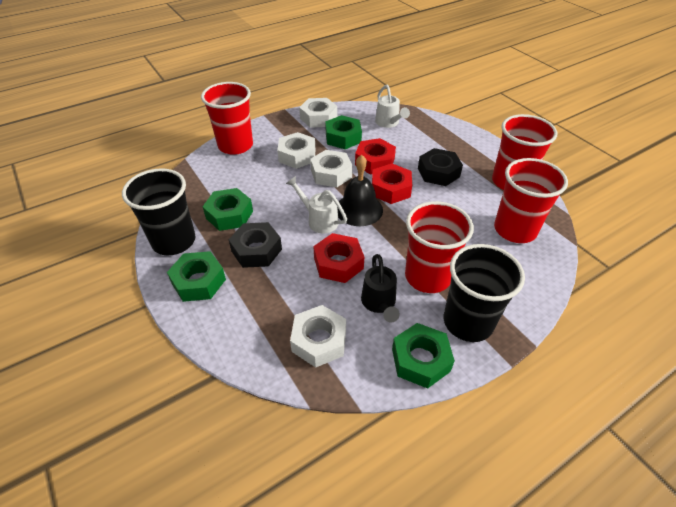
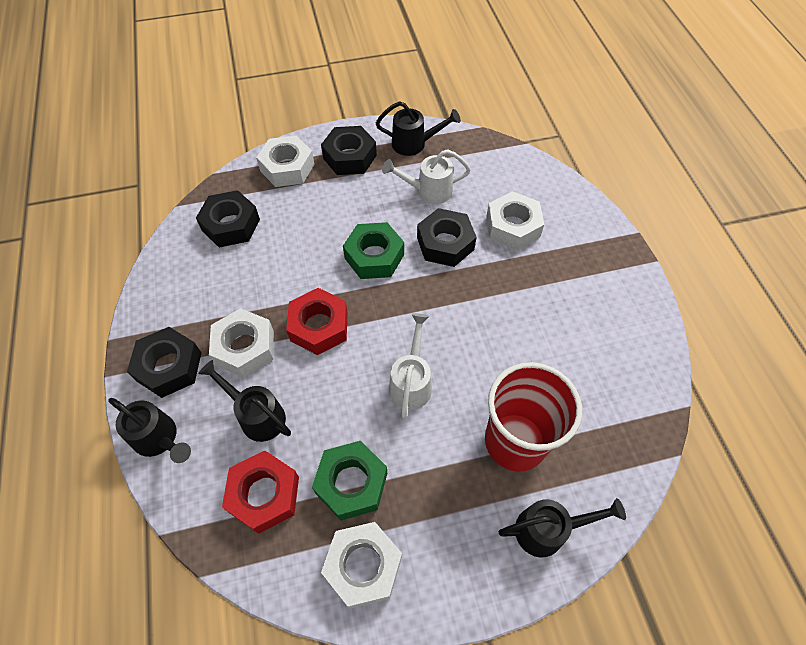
black bell: [337,155,383,226] = 1 -> none = 0
black cup: [122,168,195,255] [444,244,525,342] = 2 -> none = 0
black nut: [229,222,282,268] [418,148,463,186] = 2 -> [127,327,201,398] [196,190,260,248] [321,126,377,175] [417,208,477,267] = 4
black watering can: [361,254,400,323] = 1 -> [108,398,191,463] [198,360,291,442] [376,101,461,156] [499,498,626,558] = 4
green nut: [167,251,226,302] [203,188,253,231] [325,115,362,149] [392,323,455,389] = 4 -> [312,441,387,520] [343,222,404,279] = 2
red cup: [201,82,253,155] [405,201,474,293] [492,114,558,190] [494,158,568,243] = 4 -> [485,362,582,472] = 1
red nut: [313,233,364,283] [355,138,396,175] [372,164,412,204] = 3 -> [222,451,299,534] [286,288,348,355] = 2

